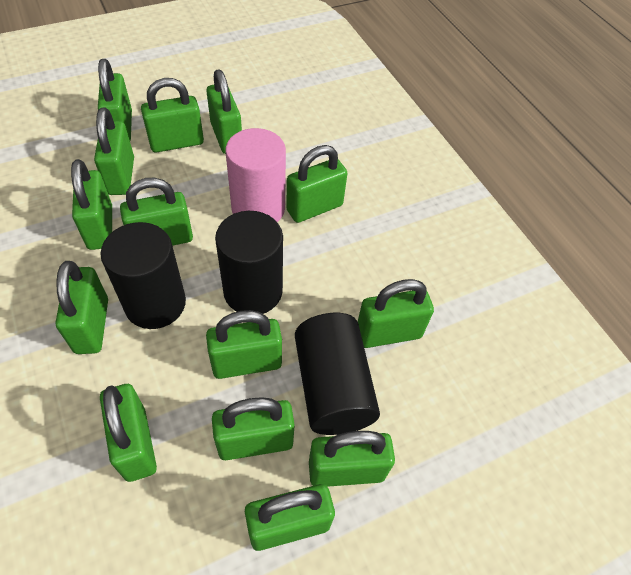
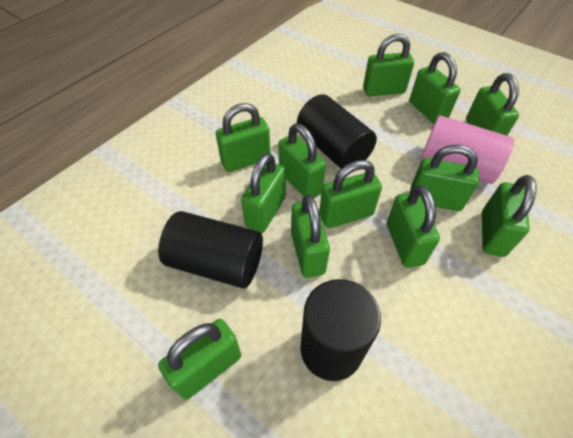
green padlock: [55,261,108,354] [71,159,112,250] [94,107,134,195] [98,59,132,140] [100,384,157,482] [120,178,193,246] [141,78,204,152] [206,69,242,154] [206,310,282,379] [212,397,295,460] [245,484,335,551] [286,145,348,223] [309,431,395,487] [358,279,434,348] = 14 -> [158,319,241,400] [216,103,270,172] [241,153,286,233] [278,124,326,198] [291,195,330,278] [319,160,382,228] [363,34,414,96] [387,185,440,268] [410,52,461,124] [410,144,479,211] [466,73,519,136] [482,175,537,257] = 12

